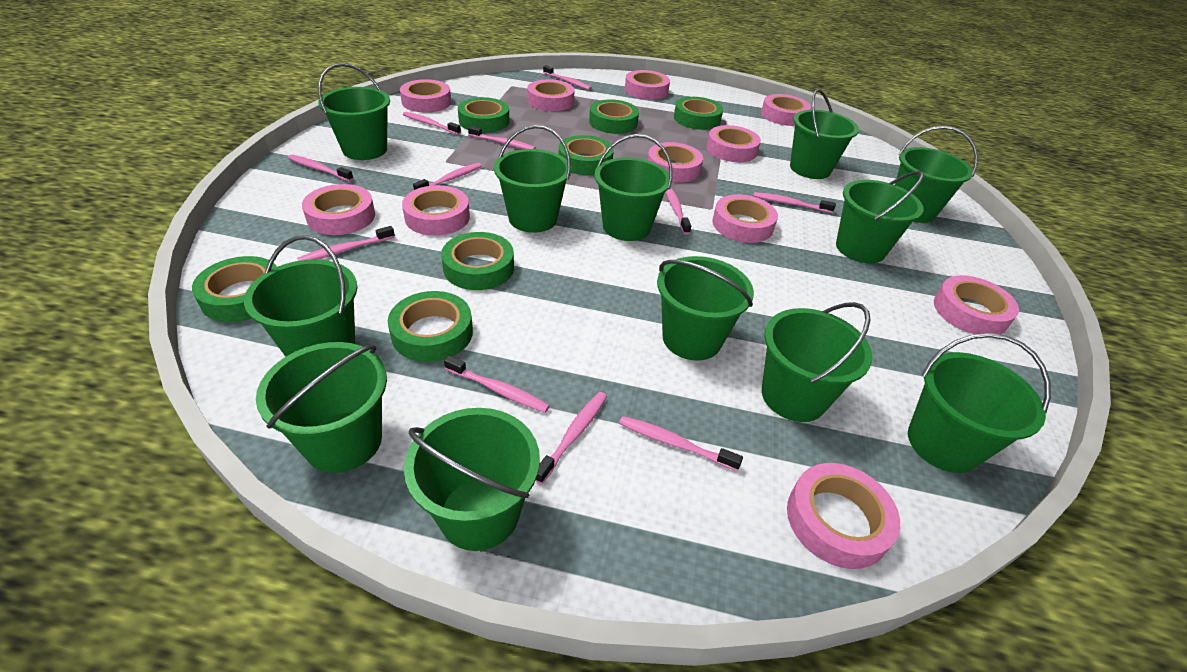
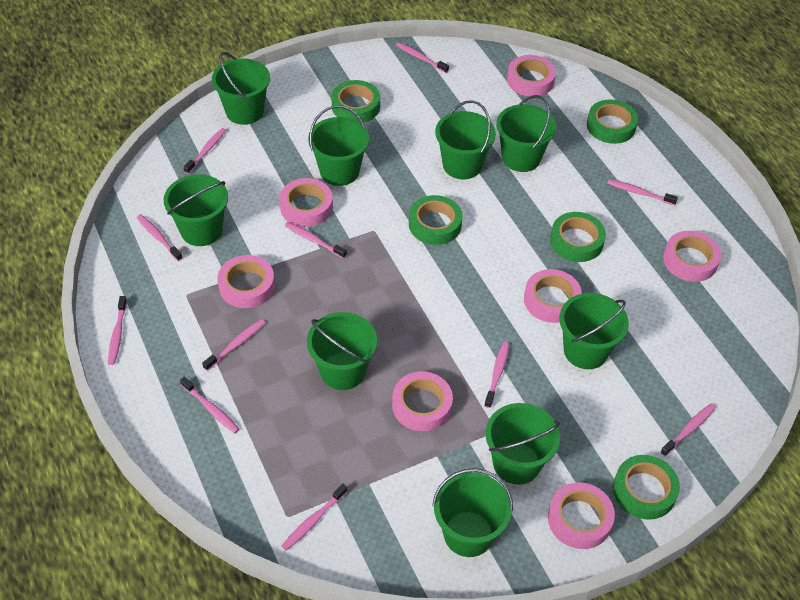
green bucket: [244,235,357,357] [256,342,387,473] [318,63,390,160] [404,408,540,551] [494,125,571,233] [594,134,673,241] [657,256,754,361] [762,302,873,422] [790,89,859,179] [836,171,924,264] [895,126,978,223] [908,333,1051,473] = 12 -> [164,174,228,246] [212,52,270,125] [307,312,377,390] [308,105,369,186] [432,468,513,557] [435,100,496,179] [486,403,560,485] [496,95,556,172] [559,293,629,369] = 9
green tape: [192,256,277,322] [388,291,473,362] [441,232,514,290] [458,97,510,133] [559,135,614,175] [589,99,639,134] [674,97,723,130] = 7 -> [331,80,380,123] [409,195,463,245] [550,212,606,262] [587,100,638,144] [613,455,680,520] = 5
pink tape: [302,184,375,235] [400,79,451,113] [402,185,470,236] [527,79,575,111] [625,70,670,100] [648,142,703,183] [706,125,761,162] [712,194,778,243] [761,94,811,126] [787,463,900,569] [934,275,1019,335] = 11 -> [218,255,275,308] [279,178,333,227] [392,372,453,431] [507,55,556,96] [524,269,582,323] [548,482,615,549] [663,231,721,282] = 7

